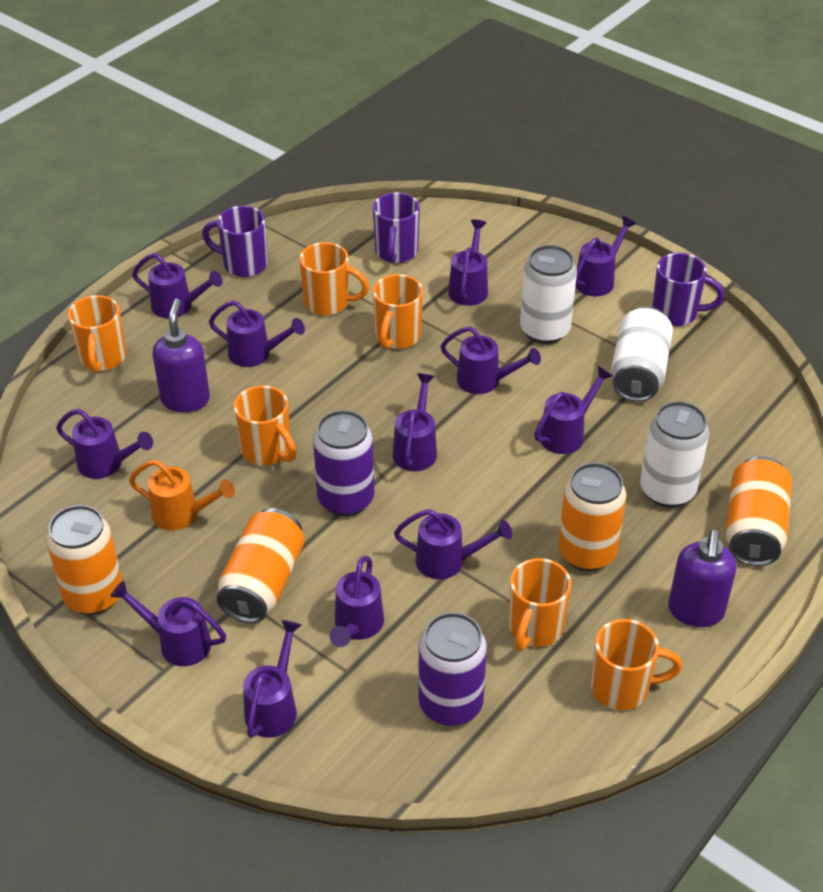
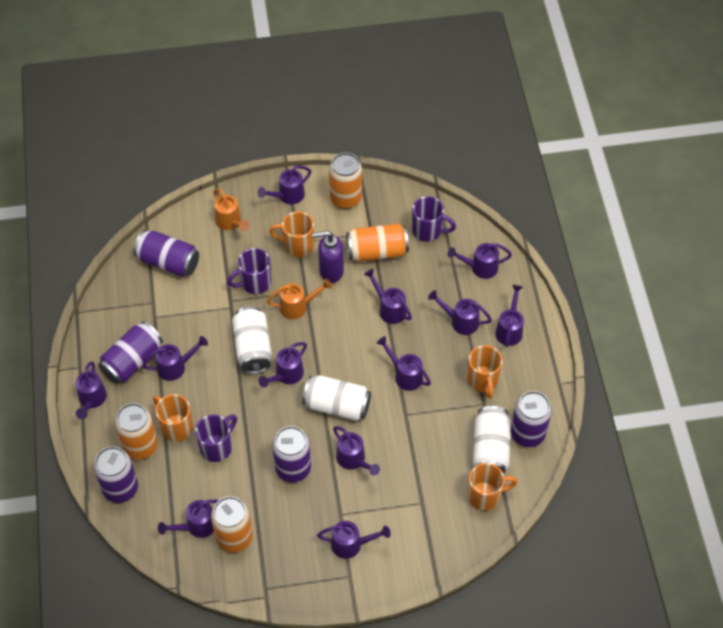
orange mug: [68,295,126,373] [234,385,297,465] [299,242,369,315] [373,274,423,349] [509,558,571,651] [591,619,682,710] = 6 -> [153,394,193,442] [269,211,314,257] [467,345,503,399] [467,463,518,511] = 4
orange watering can: [129,460,235,531] = 1 -> [213,189,249,231] [267,279,332,319] = 2
purple can: [313,410,374,516] [418,612,487,726] = 2 -> [94,446,138,503] [98,321,163,384] [133,230,199,277] [272,426,311,482] [511,391,552,447] = 5
purple soap dispenser: [153,299,210,412] [668,530,737,627] = 2 -> [312,231,344,283] = 1

